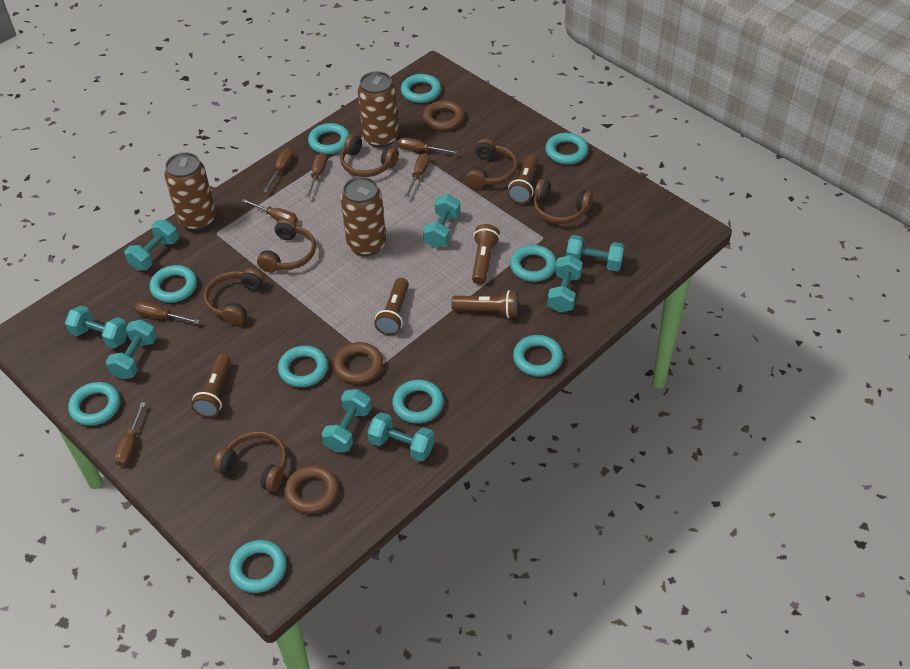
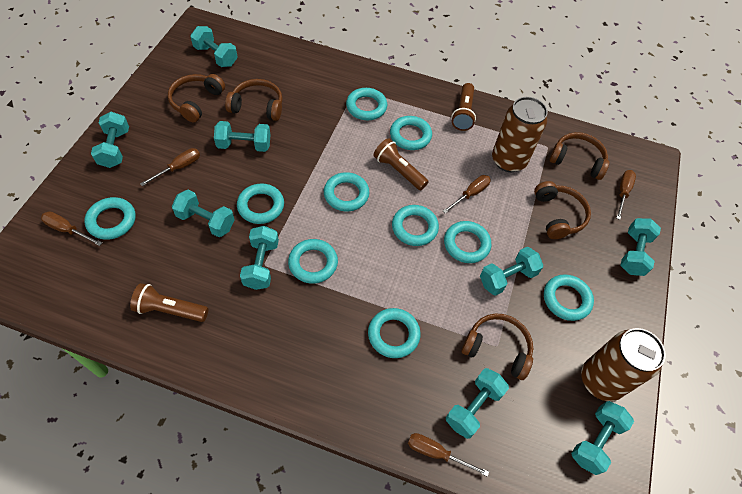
brown can: [164,152,216,231] [341,177,386,256] [358,71,399,148] = 3 -> [492,97,548,172] [581,328,666,401] = 2
brown flashlight: [191,354,231,418] [374,278,409,335] [451,290,518,318] [472,224,500,285] [508,155,538,204] = 5 -> [130,283,208,322] [373,138,429,190] [451,83,476,131] = 3
brown headphones: [204,268,265,325] [213,431,287,492] [257,218,316,273] [340,134,399,177] [465,138,518,189] [533,179,593,224] = 6 -> [168,74,225,122] [225,79,282,121] [462,313,533,380] [534,181,591,239] [549,132,609,180] = 5
brown ring: [284,465,339,514] [333,342,383,384] [423,100,464,131] = 3 -> none = 0
brown screwdriver: [114,402,146,466] [134,302,200,324] [242,199,298,224] [263,148,293,192] [306,153,327,198] [398,137,458,154] [404,153,430,197] = 7 -> [41,211,102,246] [140,148,200,186] [408,433,489,477] [443,175,491,213] [616,170,636,220] = 5
turquoise dumbbell: [65,305,127,348] [106,319,157,379] [124,220,179,270] [322,389,372,452] [367,412,434,462] [423,194,460,248] [548,255,583,313] [566,235,625,271] = 8 -> [91,112,129,168] [172,190,234,237] [190,26,238,67] [214,121,270,152] [240,226,279,290] [446,368,509,439] [480,247,543,296] [571,401,634,475] [620,218,661,276] = 9

